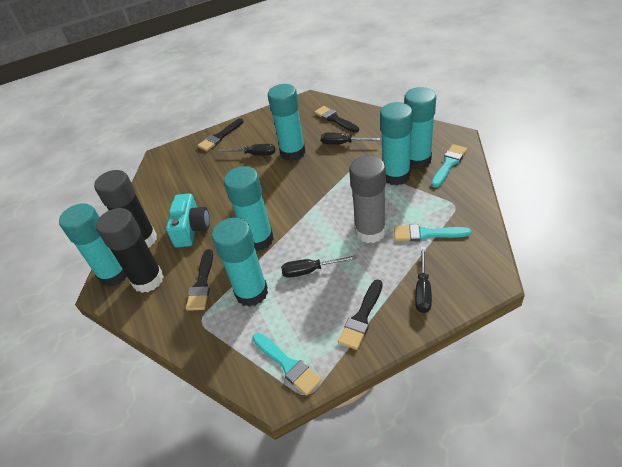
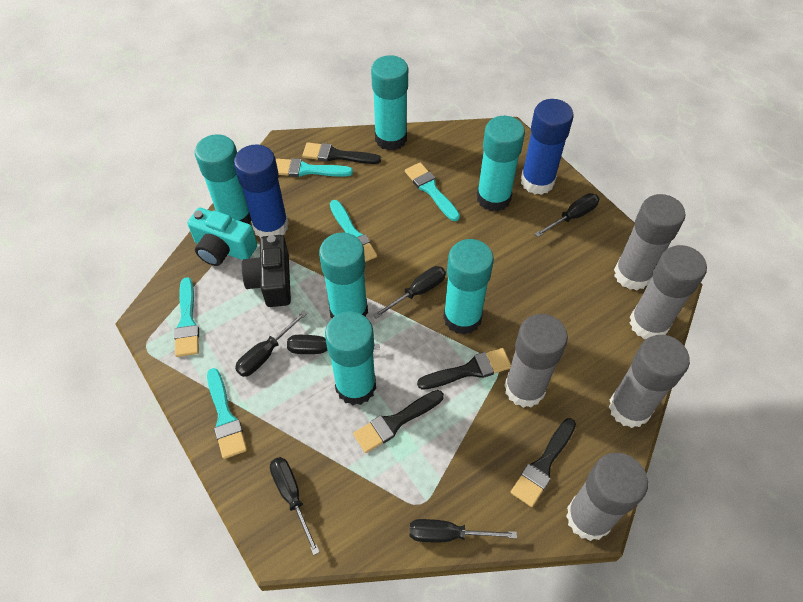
black camera: none = 0 -> [242,235,291,307] = 1
black glue stick: [94,170,157,248] [96,208,164,293] = 2 -> none = 0
black screwdriver: [218,144,275,155] [281,255,357,278] [321,133,380,144] [415,247,432,313] = 4 -> [235,310,308,377] [270,457,320,555] [287,335,380,354] [373,266,446,319] [410,519,517,542] [535,193,599,237] = 6
blue glue stick: none = 0 -> [234,144,289,238] [521,99,573,195] = 2
grey glue stick: [349,156,386,243] = 1 -> [504,314,568,408] [566,453,648,541] [609,335,690,428] [614,194,685,290] [629,245,707,339] = 5
turquoise brush: [252,333,322,396] [394,224,471,241] [431,144,467,187] = 3 -> [174,277,199,357] [207,368,247,459] [276,158,353,177] [330,200,377,262] [405,162,460,221] = 5

